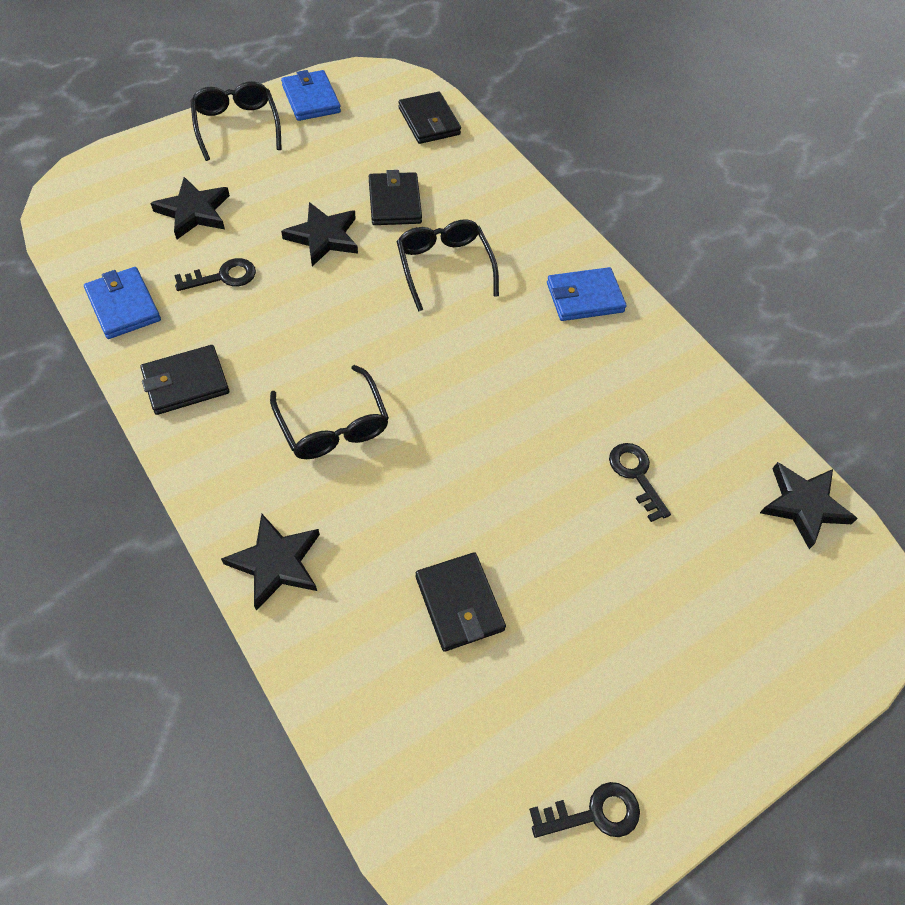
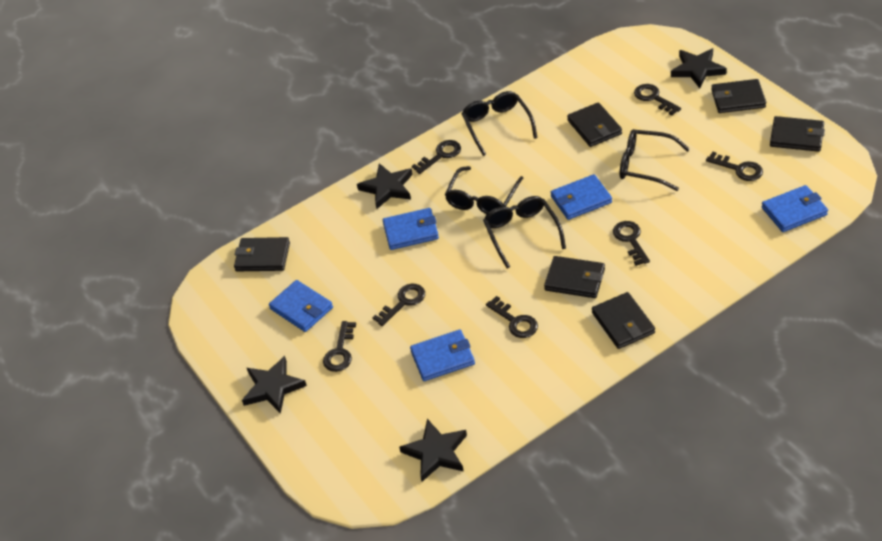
black glasses: [190,81,282,161] [270,365,389,459] [396,219,499,312] = 3 -> [445,166,524,214] [461,91,537,156] [483,196,566,269] [620,129,690,191] = 4
black key: [174,258,256,291] [529,782,640,838] [609,443,671,522] = 3 -> [323,321,356,372] [372,283,425,326] [412,140,461,174] [486,296,538,338] [613,221,650,266] [634,84,681,116] [706,151,763,181] = 7
black wallet: [140,345,229,415] [369,170,422,225] [398,92,461,144] [416,552,506,652] = 4 -> [234,237,290,271] [544,256,605,298] [567,102,622,147] [592,292,655,349] [711,79,766,113] [770,116,825,152] = 6
blue wallet: [84,267,161,339] [281,70,341,121] [547,267,627,321] = 3 -> [269,280,333,332] [383,208,439,250] [410,330,475,381] [551,174,612,220] [761,185,828,232] = 5

